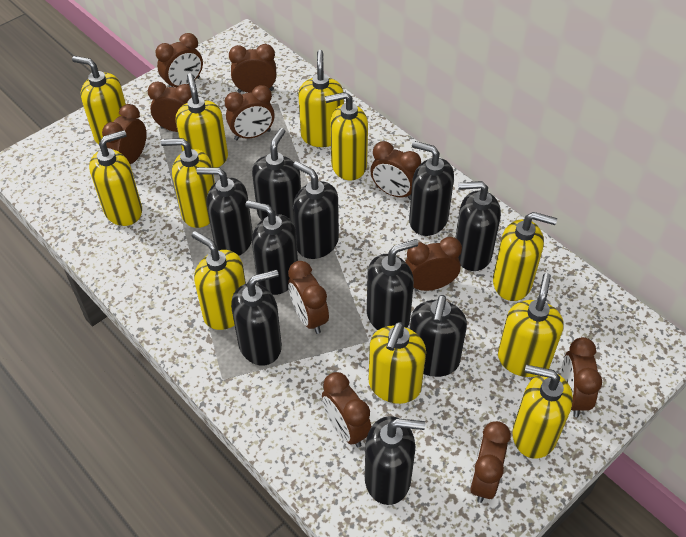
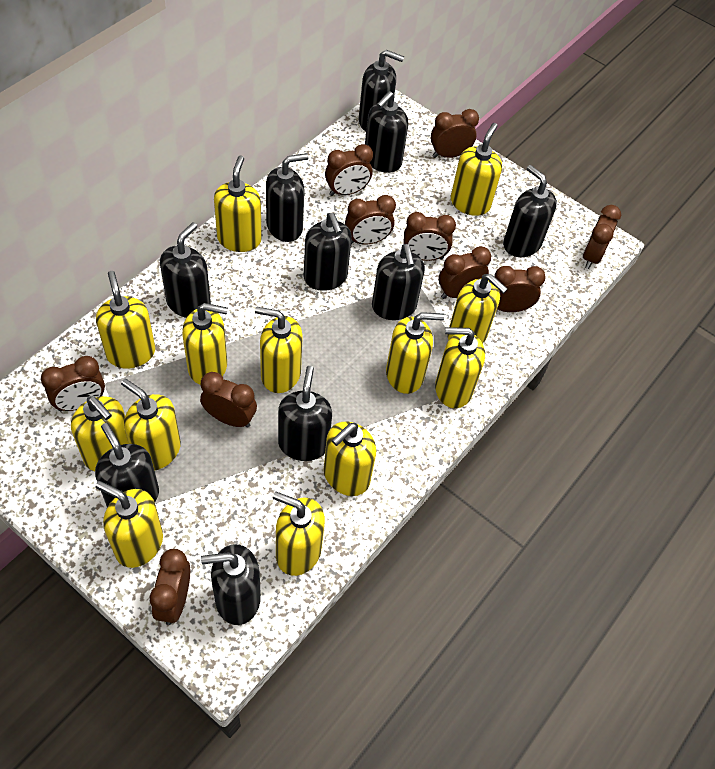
brown clock: [102,104,146,164] [148,81,192,132] [156,33,203,87] [224,85,275,140] [229,44,276,93] [288,261,329,334] [322,372,372,448] [371,141,421,200] [405,237,462,291] [470,421,511,503] [561,337,602,417] = 11 -> [41,356,105,411] [150,549,190,625] [200,372,257,428] [325,144,373,196] [345,195,396,245] [403,212,456,261] [431,109,479,158] [438,246,491,299] [494,266,546,312] [583,205,621,269] = 10
yellow soap dispenser: [72,56,126,145] [89,130,142,226] [161,138,215,228] [176,73,228,167] [192,231,246,330] [298,50,344,147] [325,92,368,180] [369,322,426,404] [493,212,557,301] [498,273,564,377] [512,365,573,459] = 11 -> [71,396,129,471] [95,481,163,568] [96,271,155,369] [121,379,181,470] [182,303,228,385] [214,156,262,252] [255,306,303,393] [273,492,325,576] [324,421,376,496] [386,312,445,394] [435,327,485,408] [448,274,508,344] [451,123,502,216] = 13

